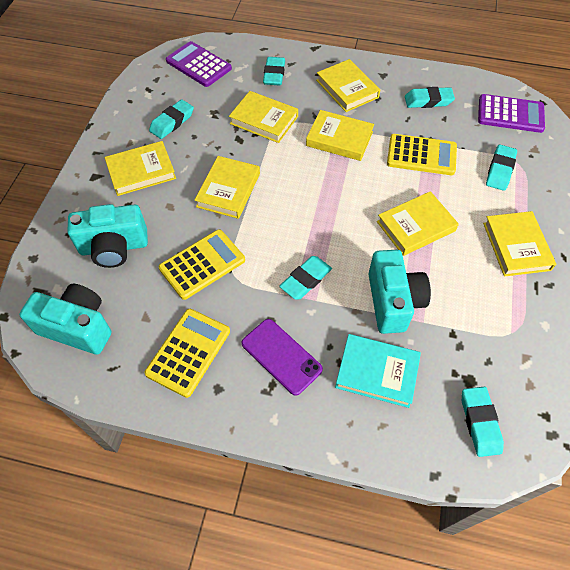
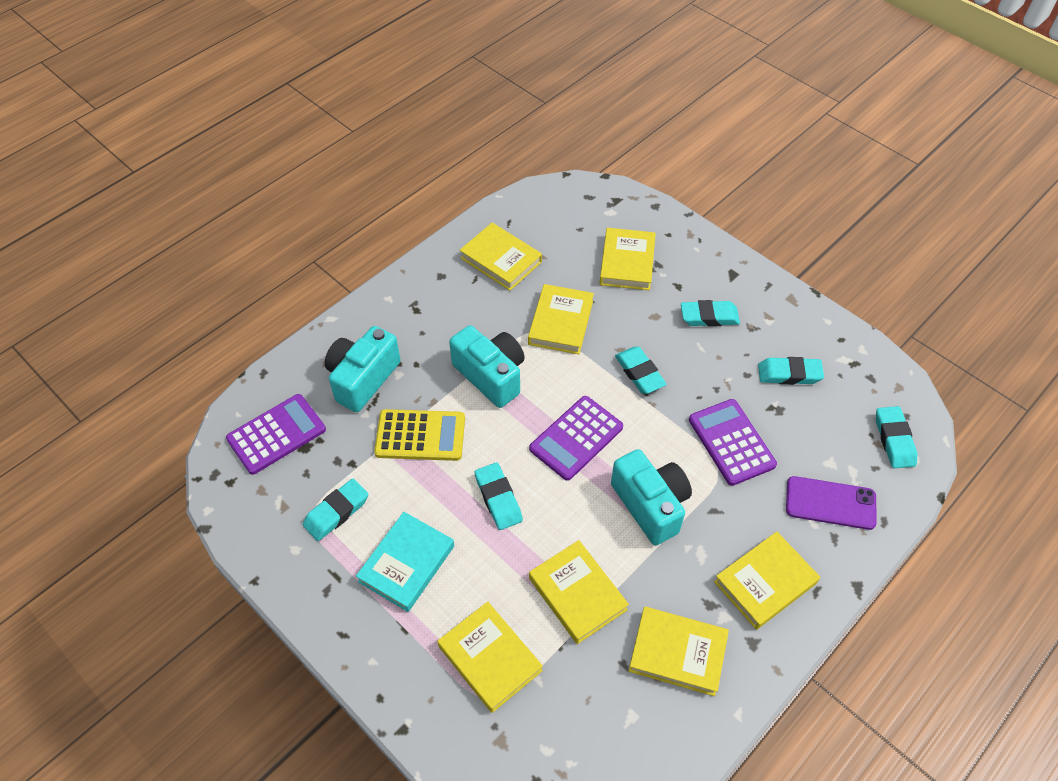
purple calculator: [166,41,232,87] [478,94,545,133] = 2 -> [226,394,326,475] [529,396,623,481] [689,399,777,486] = 3
yellow calculator: [144,309,230,398] [159,229,245,300] [387,134,457,175] = 3 -> [374,409,465,461] = 1

